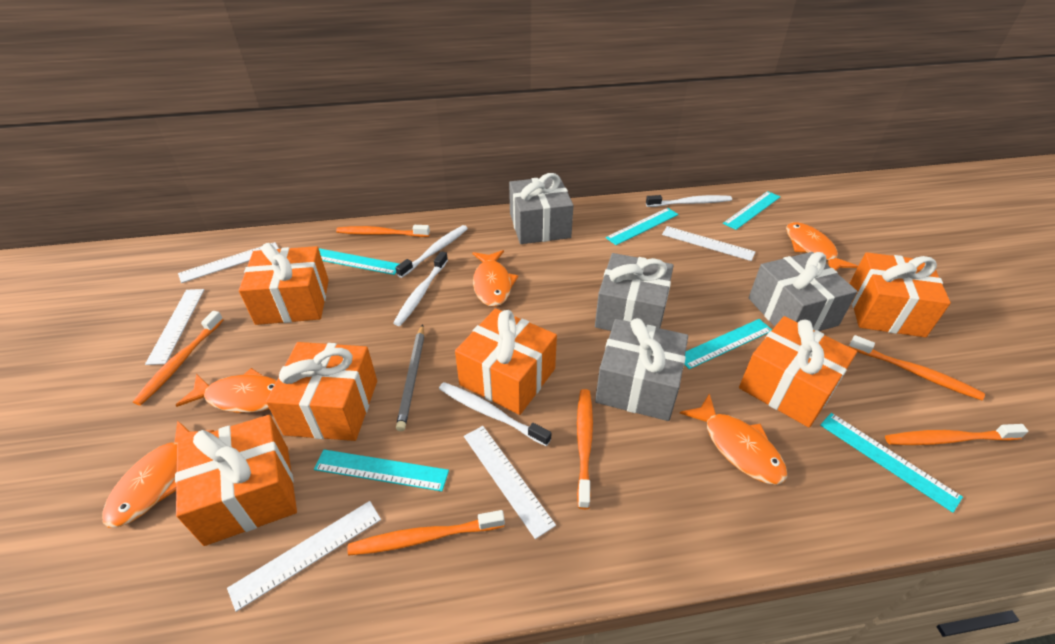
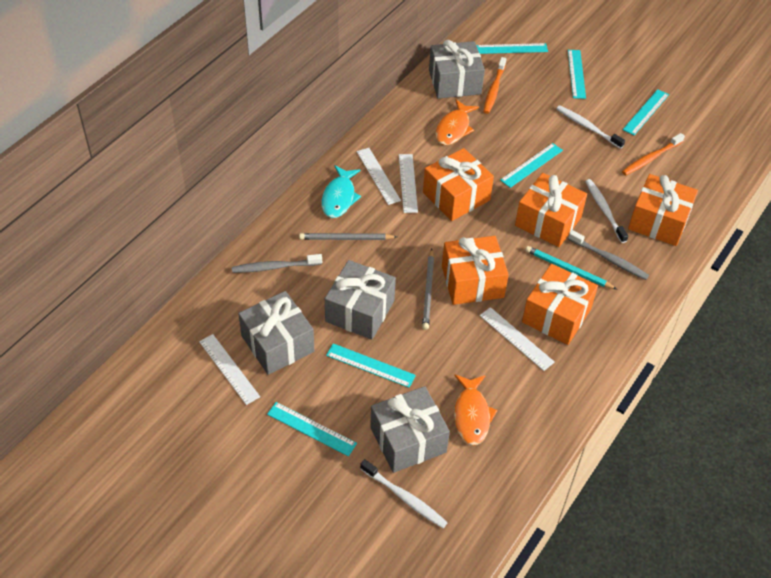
grey pencil: [396,325,424,431] = 1 -> [299,233,397,240] [422,249,434,330] = 2
grey toothbrush: none = 0 -> [232,254,322,273] [568,230,649,280] = 2
orange fish: [102,421,214,528] [175,368,277,413] [473,250,518,307] [680,393,787,485] [786,222,858,270] = 5 -> [435,100,479,145] [454,375,498,446] = 2
orange gift: [175,415,297,546] [239,243,329,325] [266,342,377,441] [455,308,557,415] [739,316,857,428] [849,252,951,337] = 6 -> [423,148,494,221] [442,236,509,305] [515,173,587,247] [522,264,598,345] [628,174,698,246] = 5
orange toothbrush: [133,311,224,405] [336,225,430,237] [347,510,505,556] [577,389,593,509] [849,335,985,400] [885,424,1028,445] = 6 -> [483,57,506,114] [622,133,685,175] = 2
turquoise fish: none = 0 -> [321,165,361,218] = 1
turquoise pencil: none = 0 -> [525,246,617,289] = 1
white ruler: [145,289,204,365] [178,242,279,283] [227,501,381,612] [464,426,556,539] [662,226,755,261] = 5 -> [199,334,260,405] [357,148,401,205] [399,154,418,213] [480,307,555,371] = 4
white toothbrush: [393,251,448,326] [395,225,468,278] [439,382,552,446] [646,195,732,207] = 4 -> [360,459,448,528] [556,105,625,149] [585,179,628,243] = 3

